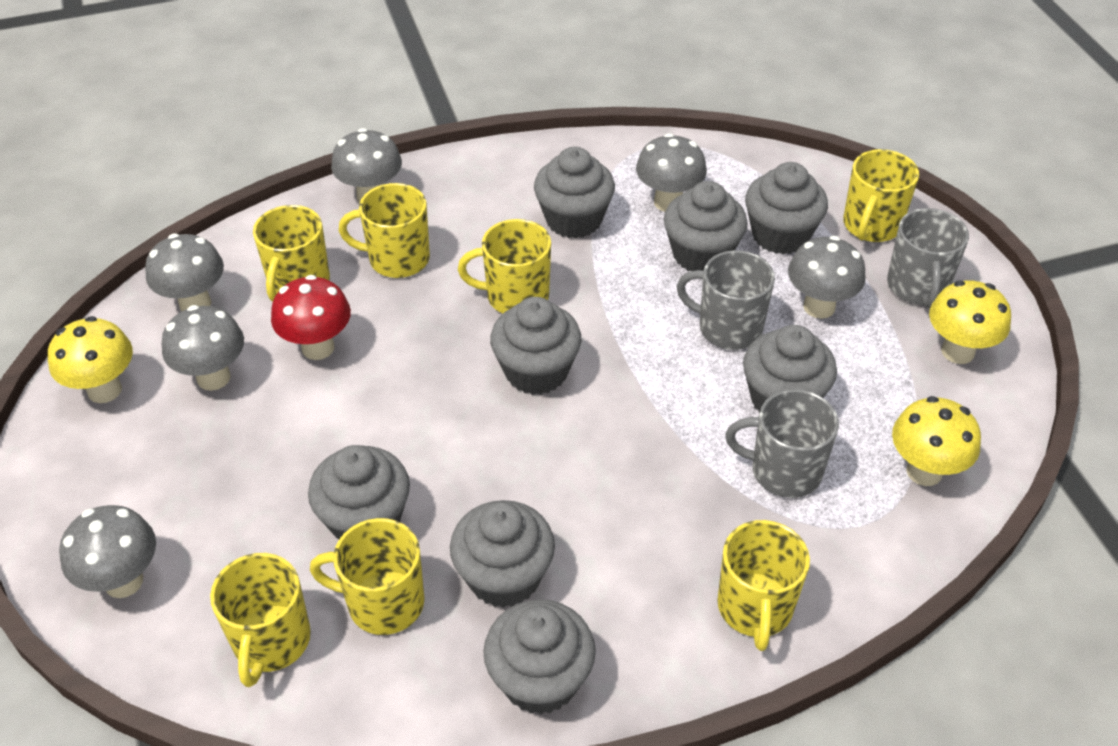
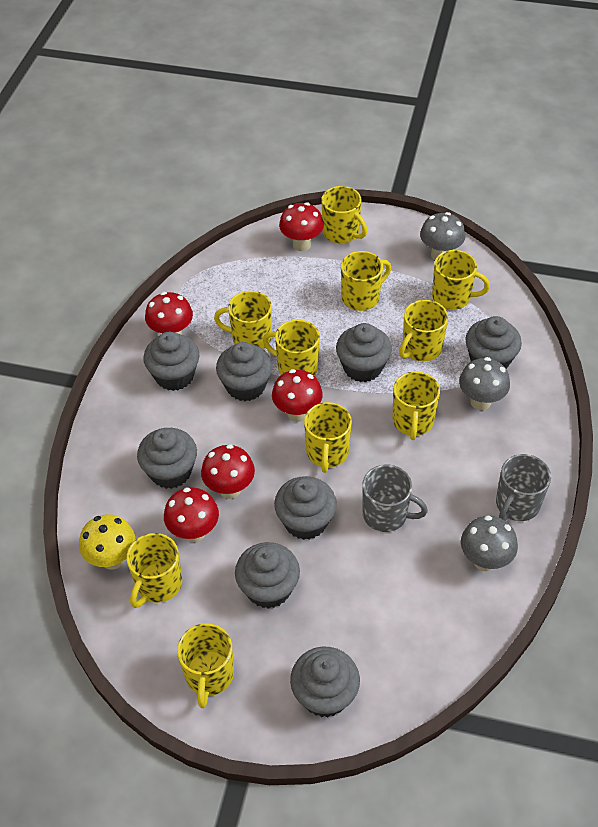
grey mug: [677,250,775,350] [726,389,839,498] [887,208,969,308] = 3 -> [363,465,428,532] [496,454,551,521] = 2
grey mushroom: [59,505,156,598] [145,233,224,311] [162,305,244,391] [331,128,402,203] [636,133,707,212] [788,236,866,319] = 6 -> [420,212,465,260] [459,357,510,410] [461,515,518,571] = 3
red mushroom: [271,275,351,360] = 1 -> [145,292,193,335] [164,487,219,542] [201,444,255,499] [272,369,323,422] [279,202,324,251] = 5
yellow mug: [210,553,311,687] [253,205,330,302] [310,518,425,635] [339,183,430,278] [458,219,551,313] [717,520,810,651] [843,149,919,242] = 7 -> [127,533,182,608] [177,623,234,708] [214,291,272,349] [263,320,320,375] [304,402,352,473] [321,186,367,243] [341,251,391,311] [392,371,440,440] [399,300,448,361] [432,250,490,310] = 10
yellow mushroom: [48,316,133,403] [892,396,981,486] [929,280,1011,364] = 3 -> [79,514,136,570] = 1

